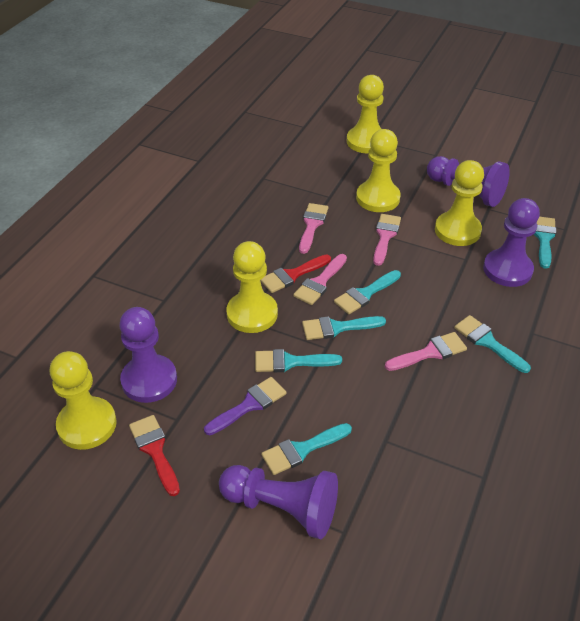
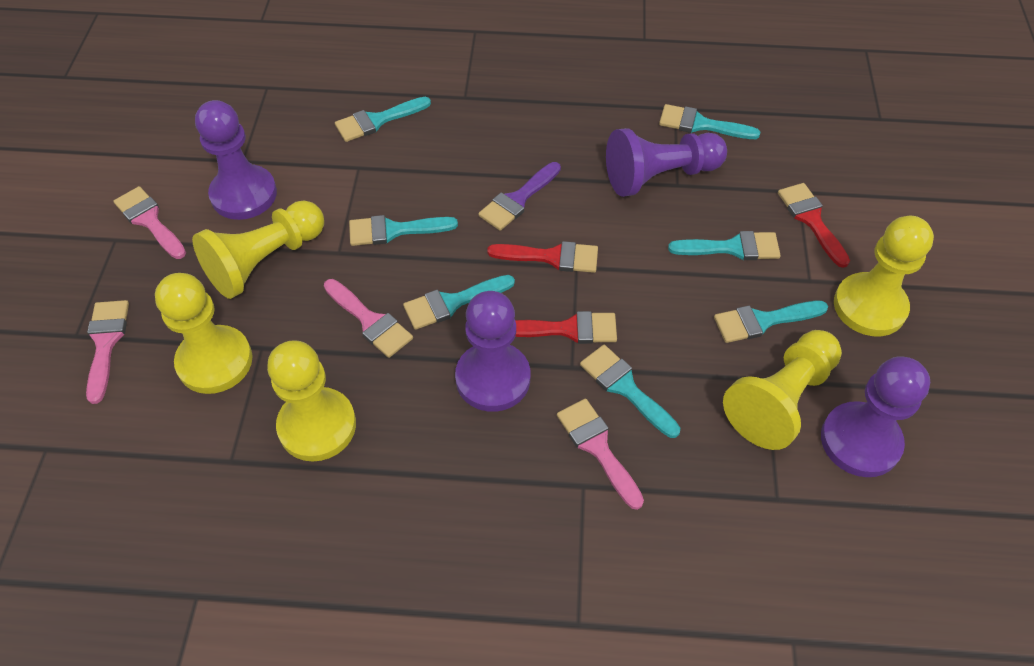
red brush: [129,415,180,496] [260,254,331,293] = 2 -> [487,241,598,273] [515,311,617,344] [778,183,850,268] = 3
turquoise brush: [255,349,342,372] [261,423,352,475] [302,316,386,340] [334,270,401,314] [454,315,531,373] [534,217,556,269] = 6 -> [335,97,431,142] [349,215,458,246] [403,275,515,330] [580,345,680,438] [659,104,760,139] [668,231,781,260] [714,301,828,343] = 7

